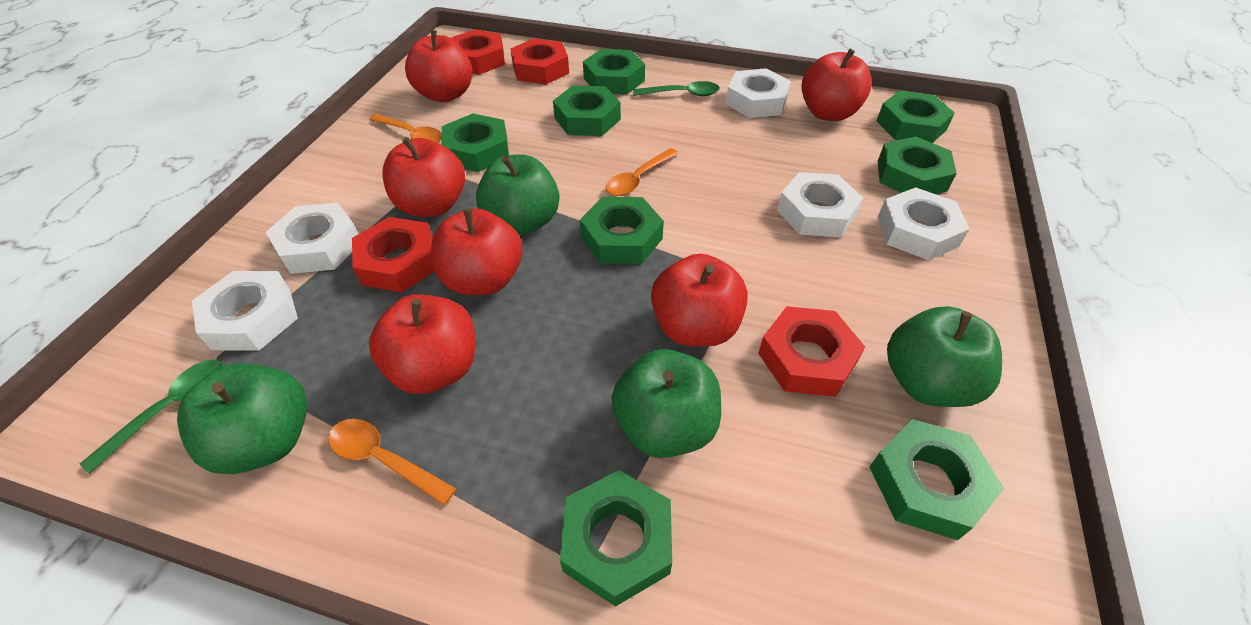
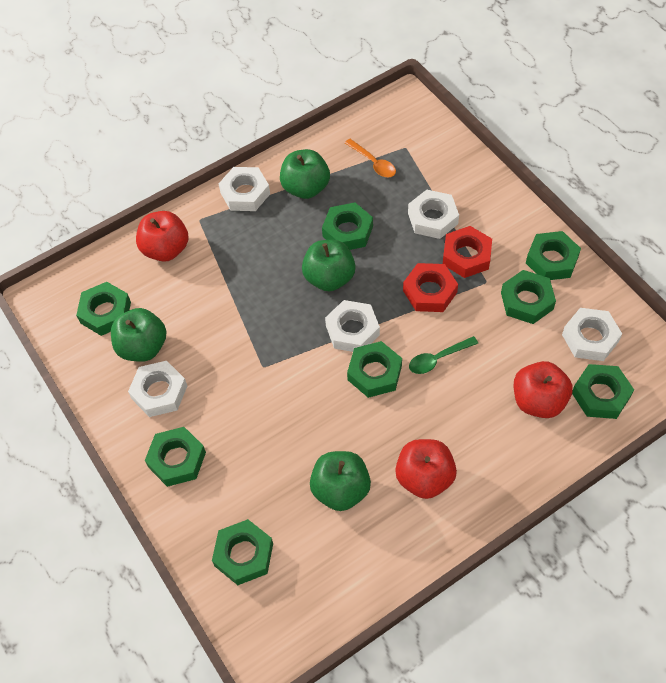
green spoon: [80,360,223,473] [633,81,720,96] = 2 -> [409,336,478,374] = 1
orange spoon: [328,419,457,505] [370,114,442,143] [606,148,679,196] = 3 -> [345,139,396,177] = 1
red apple: [369,294,475,394] [382,137,465,217] [405,30,473,102] [431,208,522,295] [651,254,748,347] [802,48,872,121] = 6 -> [136,211,189,262] [395,439,457,499] [514,361,573,418] = 3
red nut: [352,217,435,292] [451,29,505,75] [510,38,569,85] [758,306,865,397] = 4 -> [403,263,458,312] [443,226,492,278] = 2

